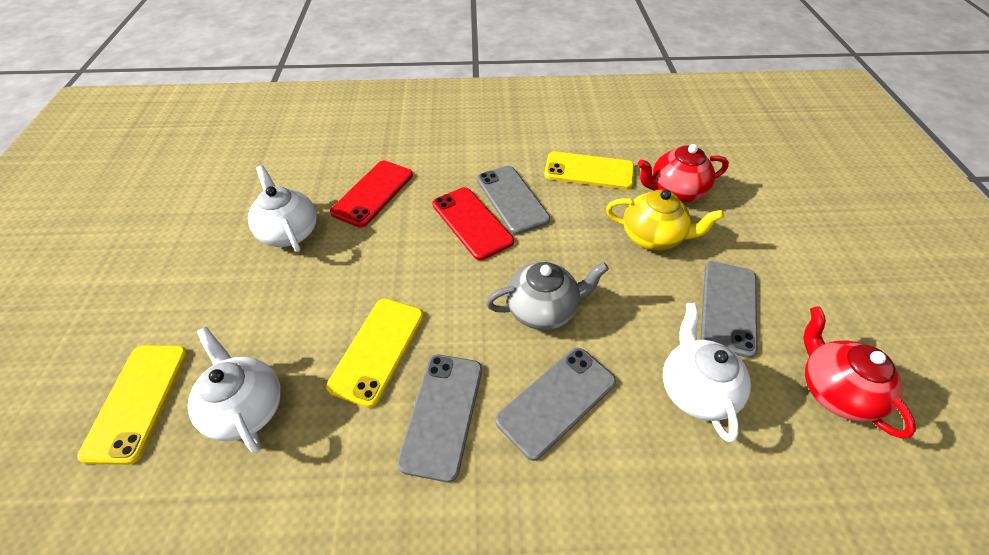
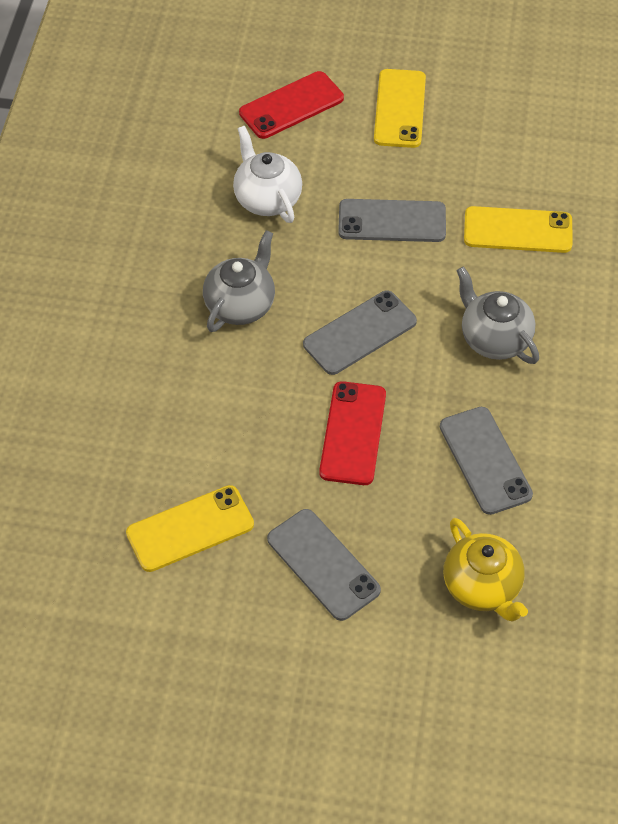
grey teapot: [486,262,609,330] = 1 -> [203,230,275,332] [456,267,539,364] = 2
red teapot: [638,144,729,202] [803,306,916,439] = 2 -> none = 0
white teapot: [187,327,281,453] [248,165,317,252] [663,303,751,442] = 3 -> [233,126,302,223] = 1

